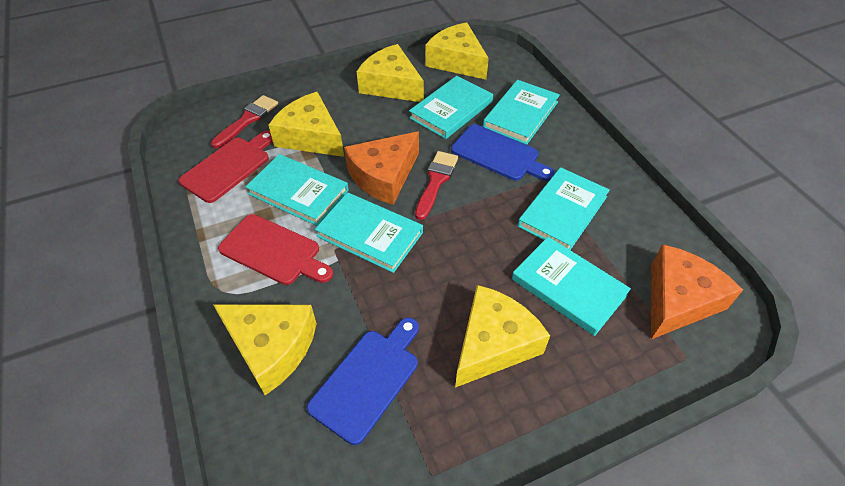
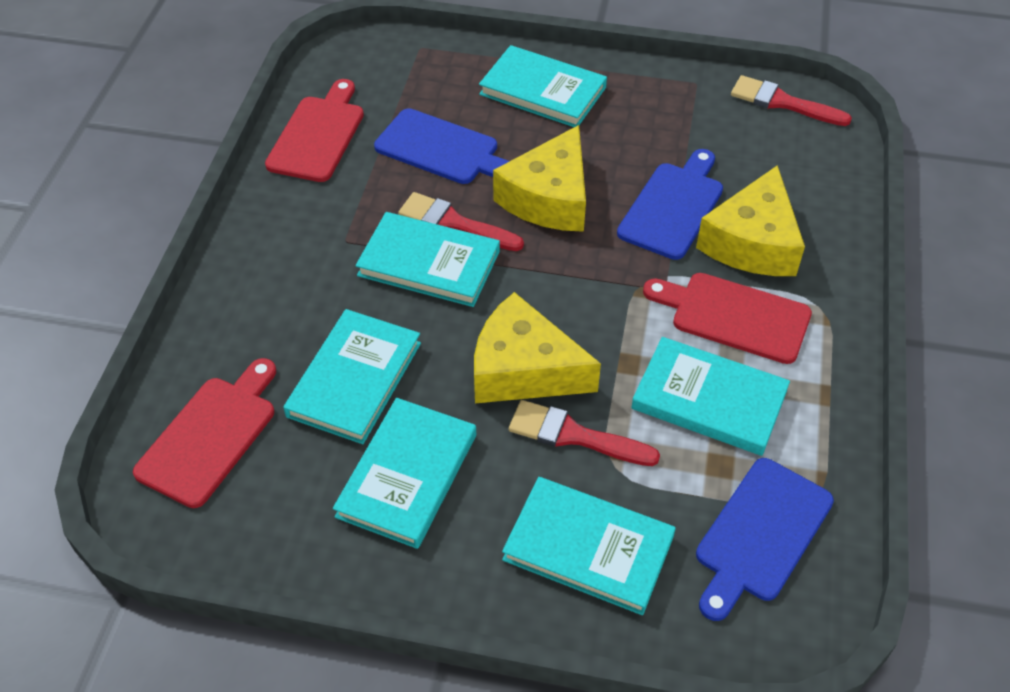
blue cutting board: [307,318,419,445] [451,124,555,181] = 2 -> [374,108,509,184] [617,149,723,260] [696,458,834,621] = 3
orange cheese: [344,131,419,205] [651,244,743,339] = 2 -> none = 0
red brush: [211,95,278,148] [415,151,458,220] = 2 -> [398,192,524,251] [509,400,660,466] [731,75,852,126] = 3
red cutting board: [179,130,273,203] [218,214,333,285] = 2 -> [133,358,276,508] [265,79,364,182] [643,273,812,364] = 3
yellow cheese: [213,304,317,395] [268,92,344,157] [357,44,424,102] [425,22,489,80] [455,285,550,388] = 5 -> [474,292,601,403] [493,125,586,232] [696,165,805,276] = 3

